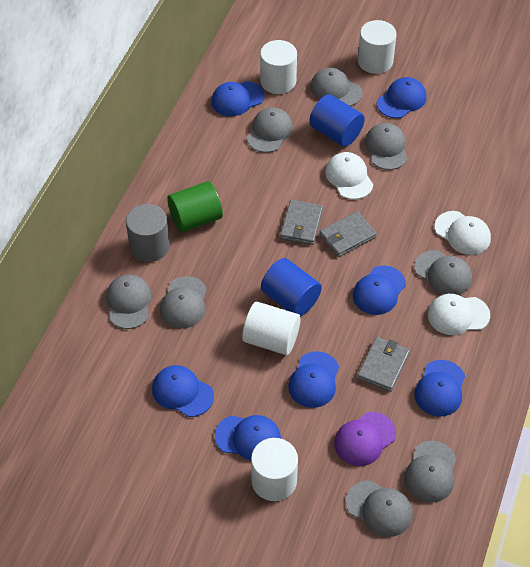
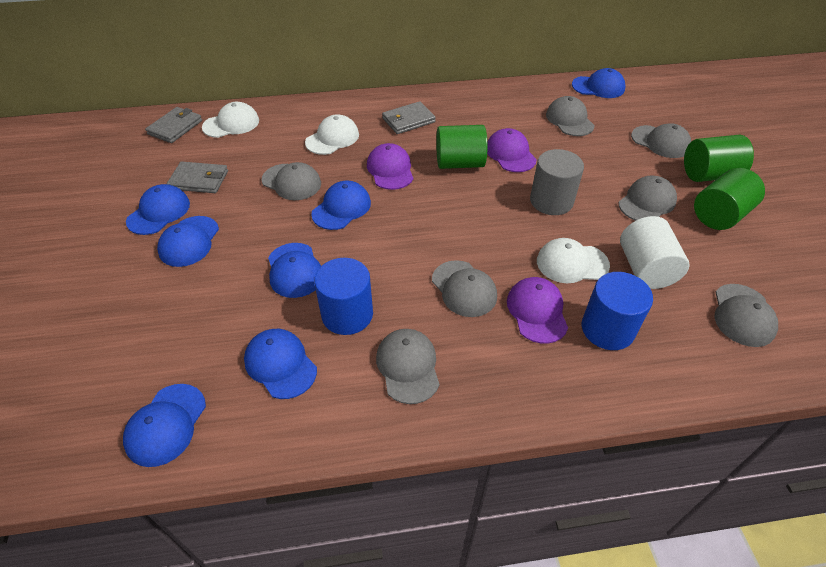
green cylinder: [167,181,223,232] = 1 -> [436,125,487,169] [684,135,754,182] [694,168,765,230] = 3
grey cap: [106,274,151,329] [160,276,207,328] [247,107,293,153] [310,68,363,106] [346,480,413,537] [365,123,407,170] [404,440,456,503] [414,250,472,295] = 8 -> [262,162,321,200] [376,329,440,404] [432,260,497,317] [546,96,595,136] [619,175,677,221] [631,123,691,158] [715,284,778,347] = 7
purple cap: [334,412,396,466] = 1 -> [367,143,413,190] [487,128,537,172] [507,277,568,344] = 3
white cylinder: [242,302,301,355] [251,438,298,501] [260,40,297,94] [358,20,397,74] = 4 -> [620,216,690,289] = 1

